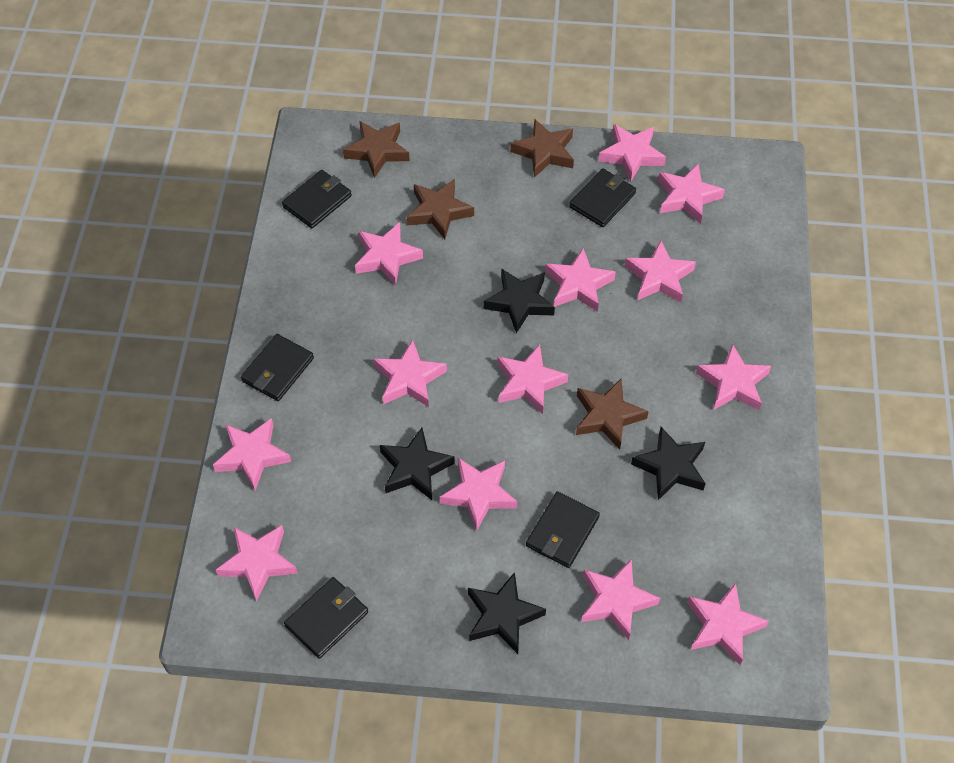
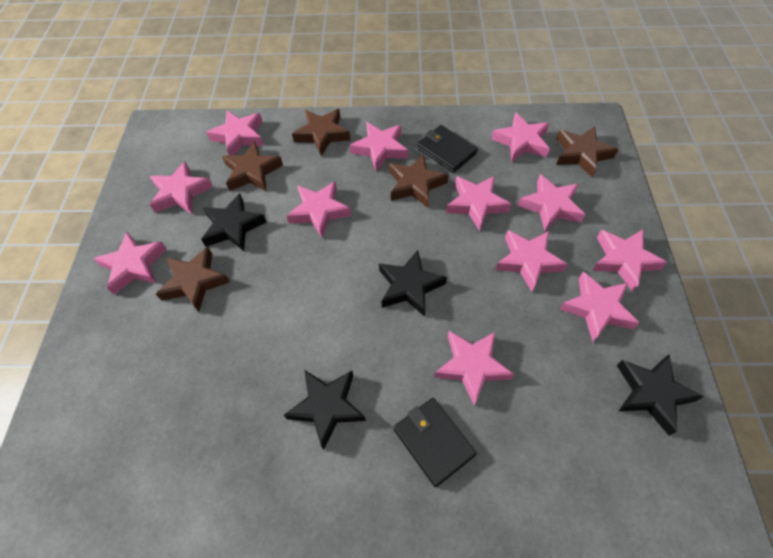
black wallet: [241,334,314,401] [282,170,352,228] [284,577,368,659] [526,492,600,568] [569,168,636,227] = 5 -> [393,398,477,487] [417,125,478,173] = 2
brown star: [343,121,410,178] [407,179,474,239] [510,119,574,177] [576,379,649,450] = 4 -> [156,247,230,312] [222,141,283,191] [292,109,350,156] [389,153,448,208] [556,126,618,178] = 5
pink star: [213,418,291,490] [216,525,298,602] [355,222,423,286] [374,340,447,407] [440,458,517,531] [497,344,568,414] [545,248,616,312] [581,559,660,640] [599,124,666,182] [625,240,696,303] [658,164,725,224] [687,583,769,665] [696,344,771,410] = 13 -> [93,232,167,295] [150,161,213,214] [206,110,264,155] [287,181,352,238] [350,122,408,171] [434,331,514,406] [446,176,511,231] [491,112,550,162] [495,230,568,292] [518,174,585,231] [560,272,639,342] [592,230,668,291] = 12

